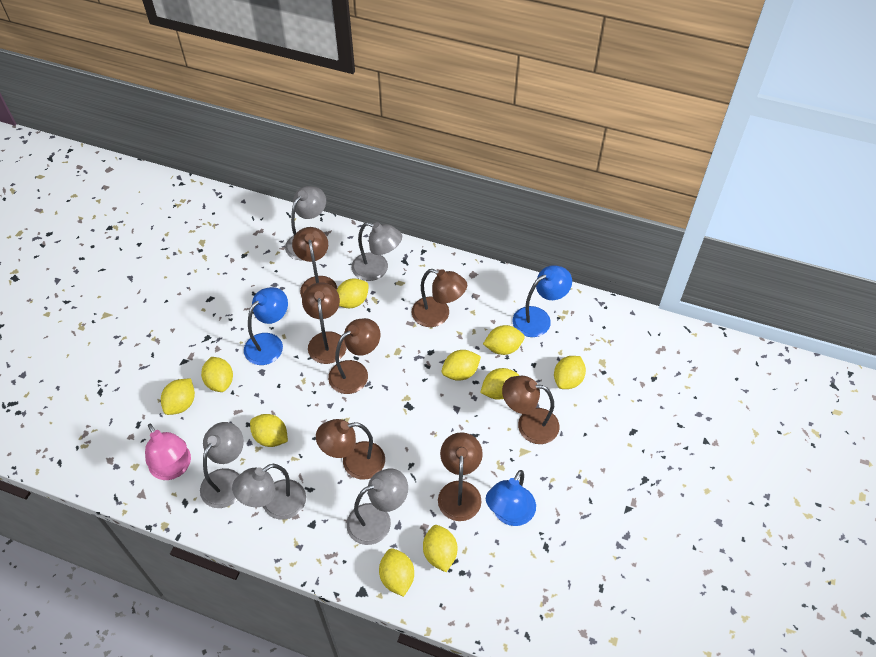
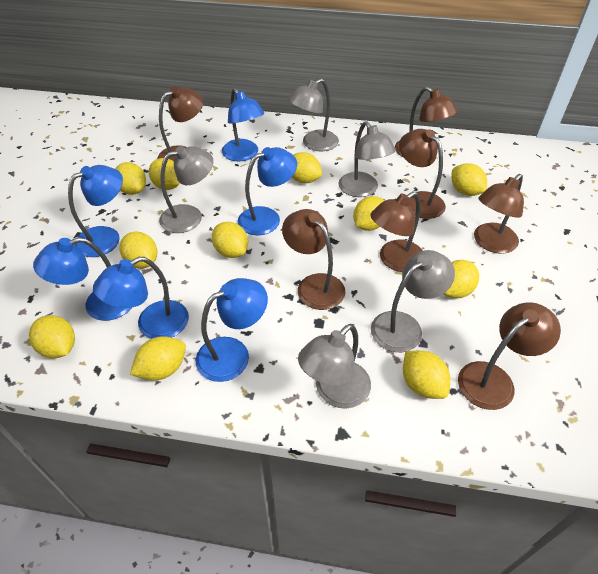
blue lamp: [244,287,288,365] [486,470,536,526] [512,265,572,337] = 3 -> [33,237,131,321] [68,165,123,257] [93,257,189,339] [196,278,268,382] [222,88,264,161] [238,147,297,235] = 6
pink lamp: [145,424,191,480] = 1 -> none = 0
yellow lemon: [161,378,195,415] [201,357,233,392] [250,414,288,447] [337,279,369,308] [379,548,414,597] [423,525,457,572] [442,350,481,381] [480,368,519,399] [483,325,525,355] [554,356,586,389] = 10 -> [29,315,75,358] [115,162,146,195] [120,231,157,269] [130,336,186,381] [149,158,180,190] [212,222,248,258] [292,152,322,183] [353,196,384,231] [403,351,450,399] [444,260,479,298] [452,163,487,196] = 11

